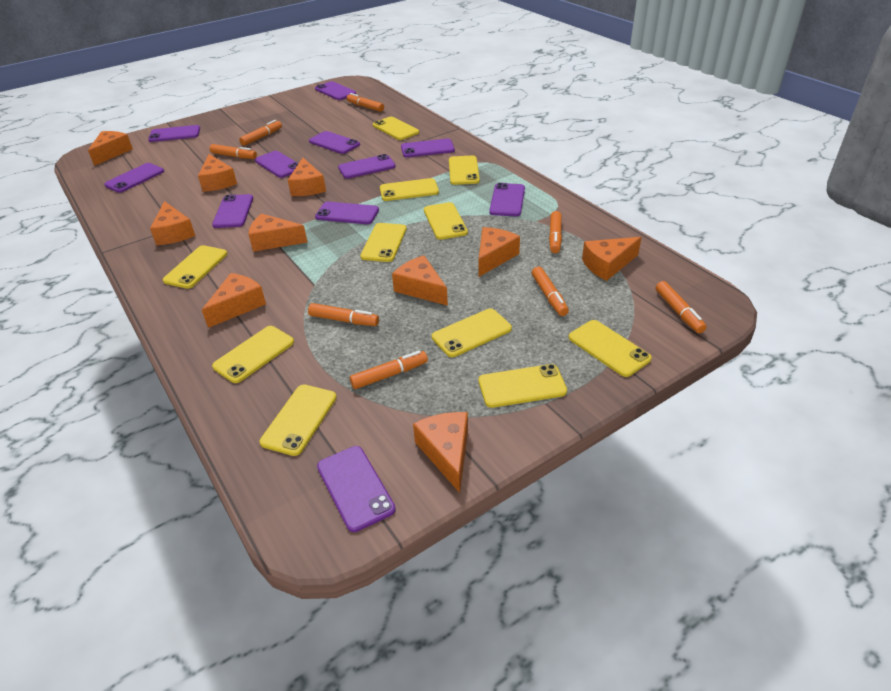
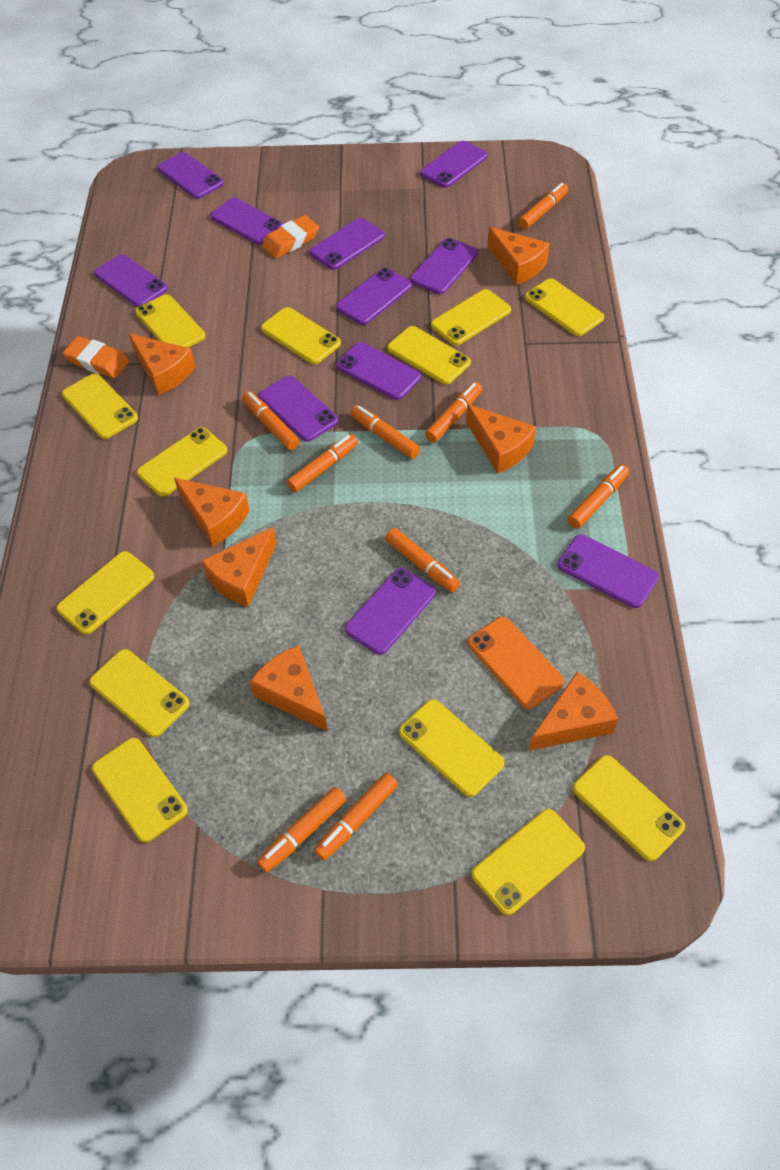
orange cheese: [88,131,133,166] [150,201,195,245] [198,154,237,192] [202,273,266,328] [248,214,308,252] [288,158,326,196] [392,255,448,306] [413,412,468,493] [479,227,520,277] [582,237,641,281] = 10 -> [128,333,195,395] [174,478,250,546] [202,527,277,607] [250,645,328,732] [466,404,536,474] [487,227,550,285] [529,672,618,751] = 7
orange eraser: none = 0 -> [63,336,130,379] [262,215,319,258] = 2
orange marker: [210,144,257,159] [239,120,282,146] [308,303,379,326] [347,93,384,112] [350,351,428,389] [532,267,569,316] [549,211,562,253] [656,281,707,333] = 8 -> [242,391,300,450] [257,787,347,873] [287,434,358,493] [314,773,398,861] [350,405,420,459] [385,528,460,592] [425,382,482,443] [518,183,568,229] [568,464,629,529] = 9
orange phone: none = 0 -> [468,617,565,709] = 1
yellow phone: [163,245,227,289] [212,326,294,383] [260,385,337,456] [360,223,406,262] [373,117,419,140] [380,178,439,201] [424,202,468,240] [432,308,512,357] [449,156,480,185] [478,364,567,408] [569,320,652,377] = 11 -> [56,551,155,635] [62,373,138,439] [89,649,190,737] [92,738,188,843] [135,294,206,348] [137,427,227,497] [261,307,341,364] [387,326,471,385] [399,699,504,797] [431,289,511,345] [472,809,585,915] [525,278,604,336] [573,755,685,861] = 13

